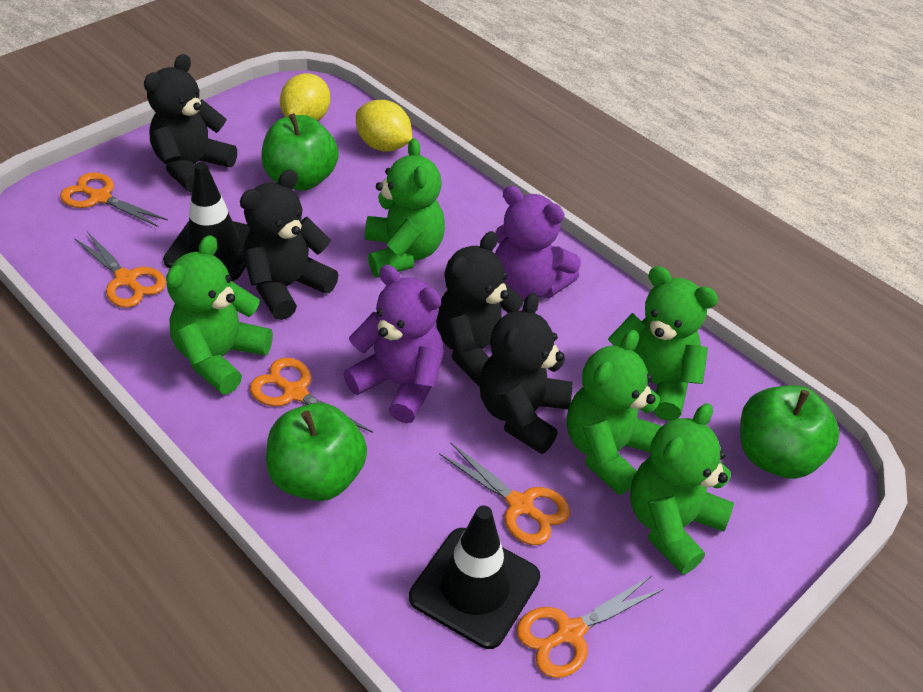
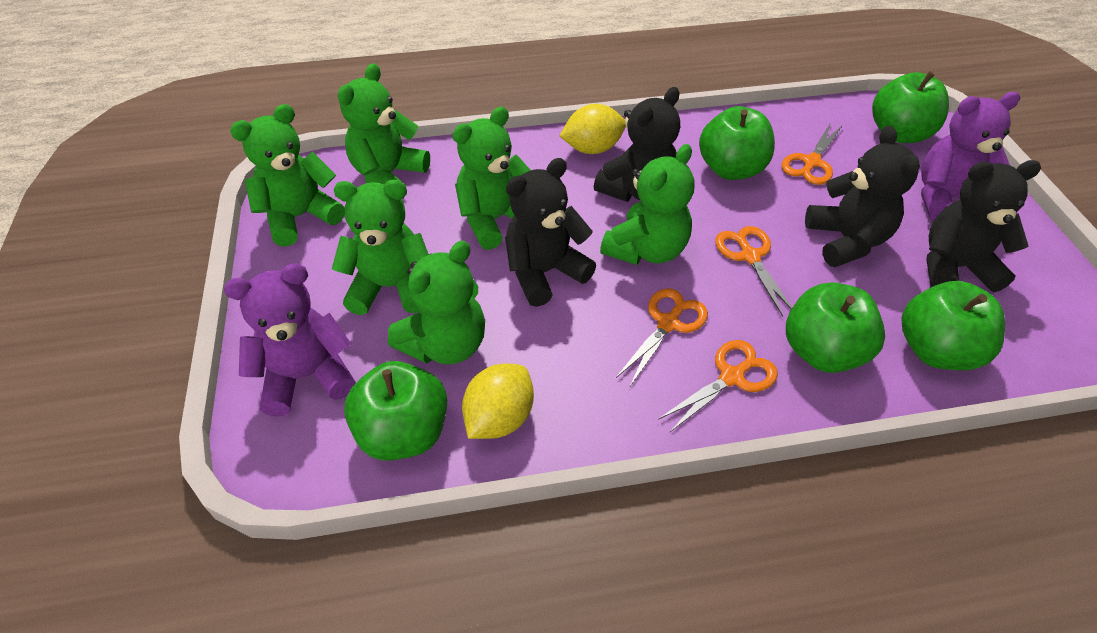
black traffic cone: [163,162,251,281] [409,505,540,649] = 2 -> none = 0
green apple: [261,114,339,191] [266,403,367,501] [740,385,839,479] = 3 -> [344,361,447,461] [699,106,775,180] [786,282,885,373] [872,71,949,143] [901,281,1005,371] = 5
green teddy bear: [166,235,273,394] [365,138,445,277] [567,330,662,495] [608,266,718,421] [630,403,734,575] = 5 -> [230,104,345,247] [332,180,429,315] [338,63,430,184] [388,241,485,365] [453,107,531,250] [600,144,694,265] = 6
orange scissors: [60,172,168,227] [74,231,166,308] [250,358,373,433] [439,442,570,545] [516,576,664,678] = 5 -> [616,288,708,386] [659,340,778,432] [715,226,792,317] [782,122,843,185] = 4

